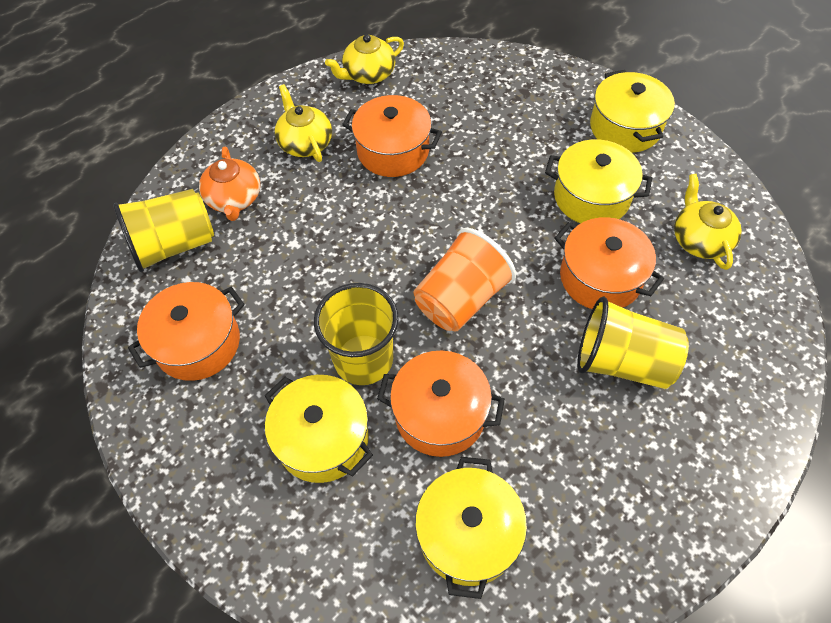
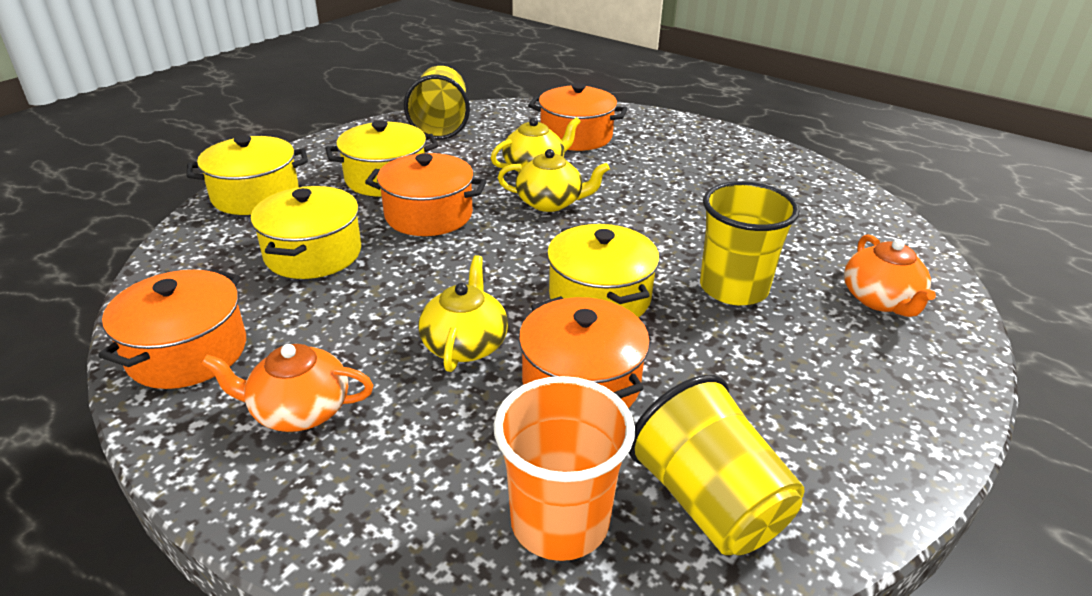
orange teapot: [199,147,260,221] = 1 -> [201,344,373,432] [844,234,936,317] = 2

